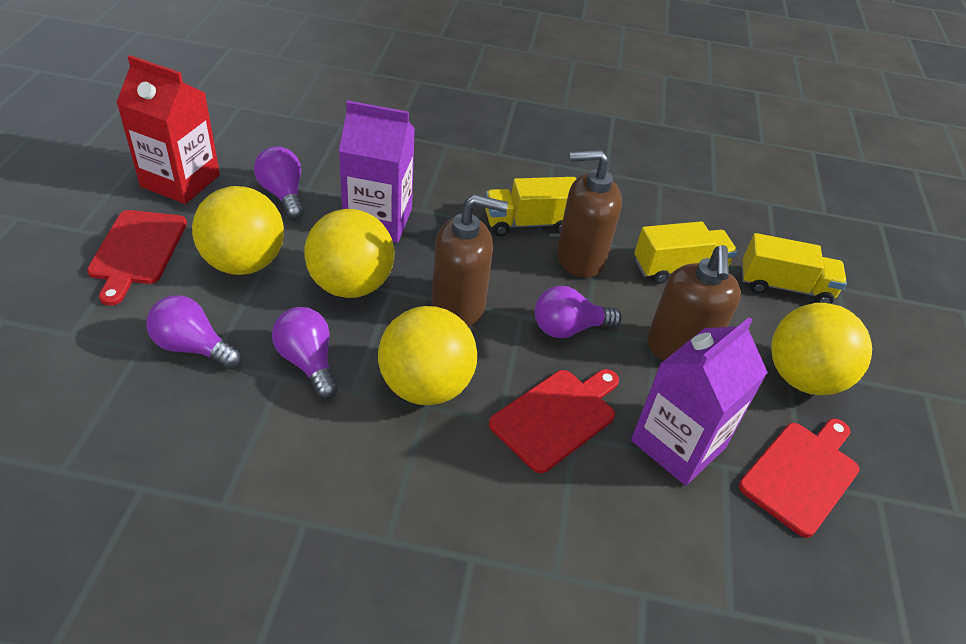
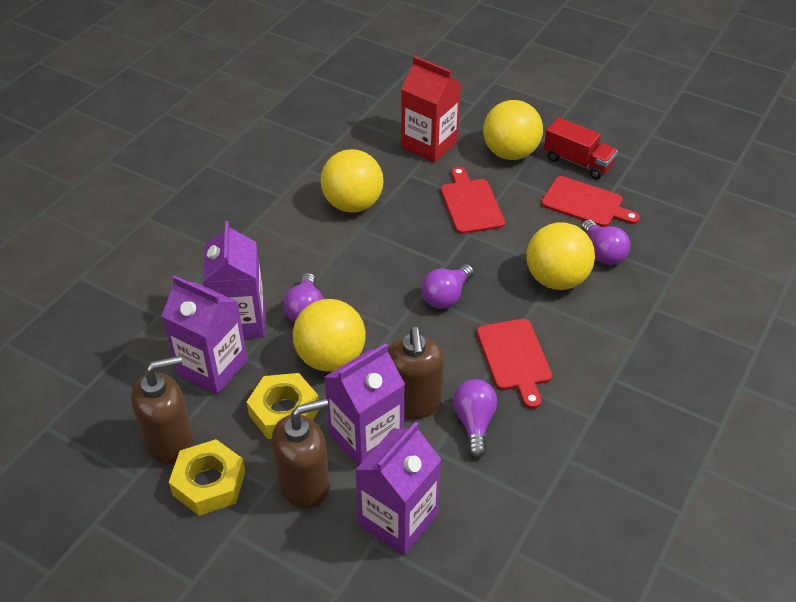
purple carton: [339,100,415,243] [631,317,768,486] = 2 -> [162,275,248,394] [203,221,265,338] [324,343,405,466] [355,422,442,555] = 4
red truck: none = 0 -> [544,117,618,179] = 1
yellow nut: none = 0 -> [169,439,245,516] [247,373,319,439] = 2
yellow truck: [485,177,576,236] [634,221,737,284] [742,233,847,304] = 3 -> none = 0

